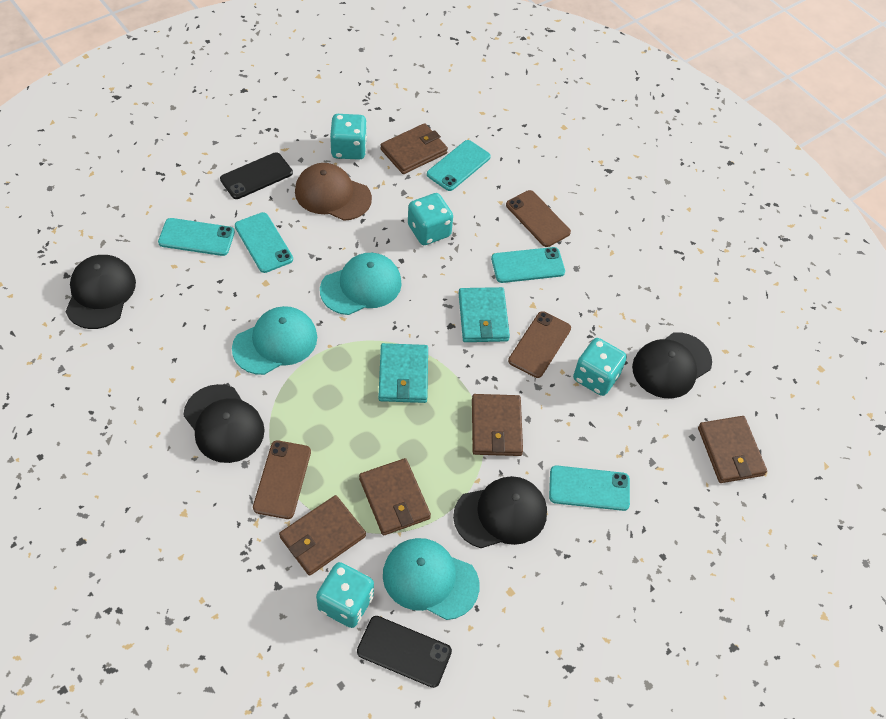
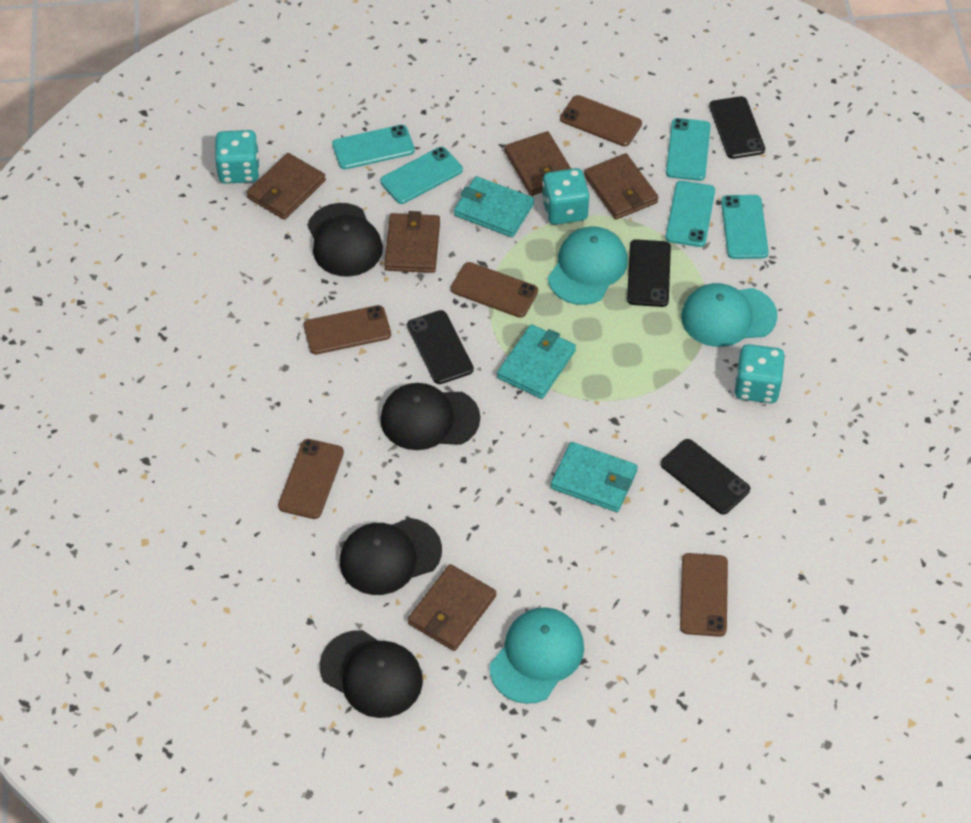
black phone: [220,152,293,199] [357,616,452,688] = 2 -> [407,310,474,384] [627,239,671,307] [661,439,750,515] [709,96,765,159] = 4
brown cap: [295,163,372,221] = 1 -> none = 0
brown phone: [253,440,311,519] [506,190,571,247] [508,311,571,378] = 3 -> [278,439,344,519] [304,305,391,354] [451,262,538,318] [560,95,642,146] [680,553,728,637] = 5
turquoise dice: [316,562,374,628] [330,114,367,160] [408,193,453,245] [573,338,627,396] = 4 -> [215,130,260,184] [542,168,589,225] [735,344,785,403] = 3
turquoise wallet: [378,343,428,403] [459,287,510,342] = 2 -> [454,176,534,237] [497,324,576,399] [551,442,638,512] = 3

